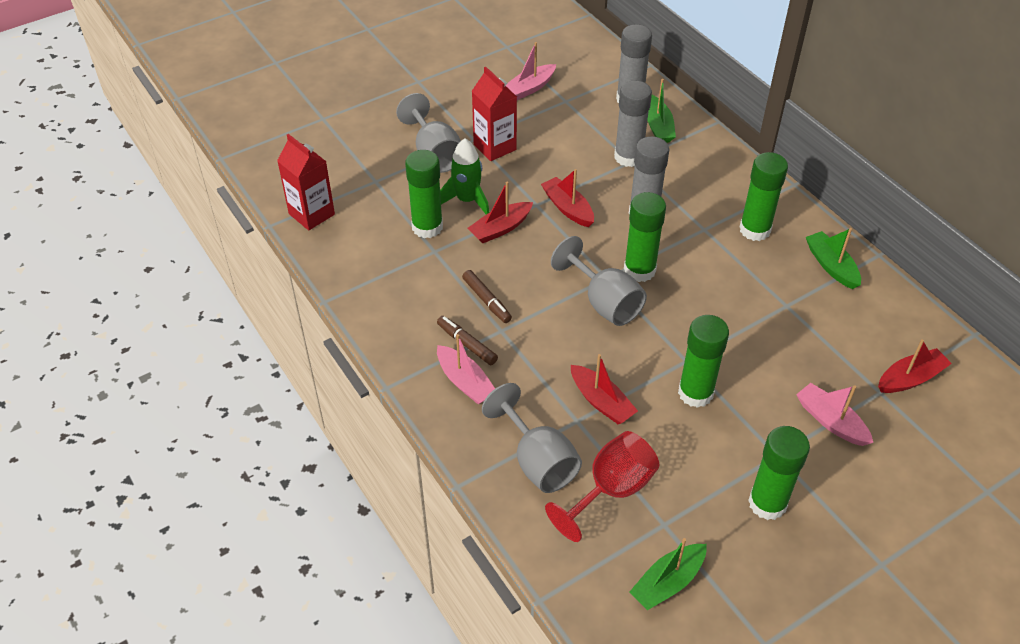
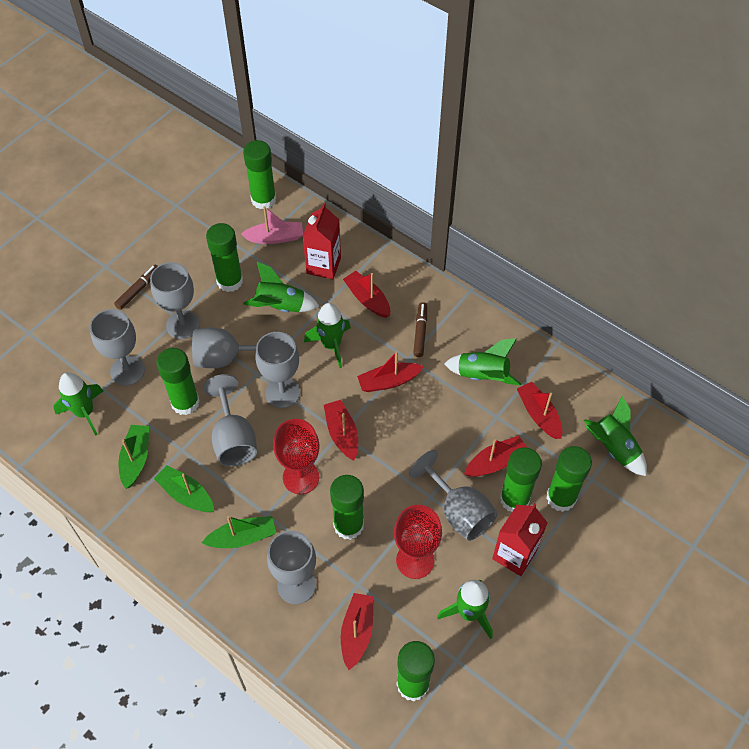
green glue stick: [405,150,443,238] [624,192,666,282] [678,315,729,408] [739,152,788,241] [748,426,810,520] = 5 -> [156,348,200,415] [206,223,243,292] [243,140,276,209] [330,475,364,540] [396,641,435,702] [500,447,542,512] [546,446,592,512] = 7
green rocket: [440,138,489,214] = 1 -> [53,372,104,436] [243,262,319,312] [304,303,351,368] [437,580,493,639] [444,338,522,386] [584,396,647,476] = 6
grey glue stick: [614,81,652,167] [616,24,652,103] [629,136,669,214] = 3 -> none = 0
grey goblet: [396,93,461,173] [482,383,582,493] [551,236,647,326] = 3 -> [90,309,145,386] [150,262,200,339] [192,327,278,369] [203,374,257,466] [255,332,300,408] [267,531,316,604] [409,450,498,541] = 7
pink boat: [437,334,495,405] [506,42,556,100] [796,383,873,446] = 3 -> [241,206,303,244] = 1
red boat: [467,182,533,243] [541,169,594,227] [571,354,638,424] [878,339,952,393] = 4 -> [324,400,358,460] [341,593,374,670] [343,271,390,318] [357,351,424,392] [464,436,527,477] [517,382,563,439] = 6
red goblet: [545,431,659,542] = 1 -> [273,419,319,494] [394,505,442,579] = 2

